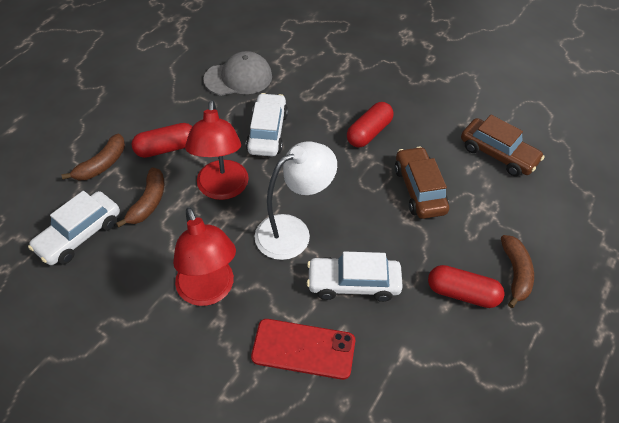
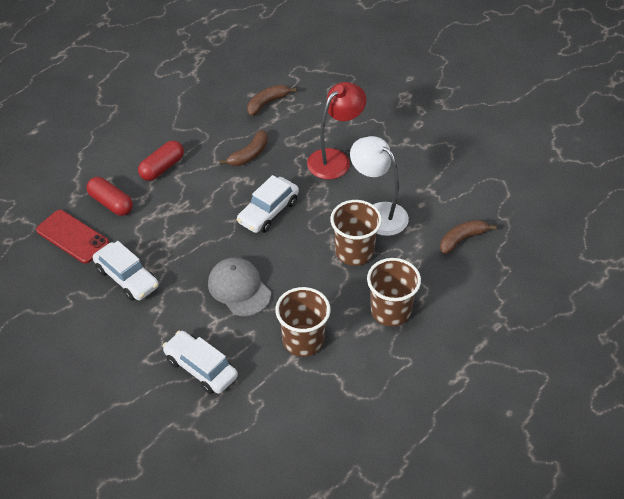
brown car: [395,146,449,219] [461,115,545,177] = 2 -> none = 0
brown cup: none = 0 -> [275,287,331,357] [330,200,382,266] [367,258,421,326] = 3
red capsule: [132,123,192,158] [347,102,394,148] [428,265,505,308] = 3 -> [86,177,133,216] [138,140,184,181] = 2
red lamp: [173,207,236,306] [185,100,249,200] = 2 -> [307,82,366,179] = 1

